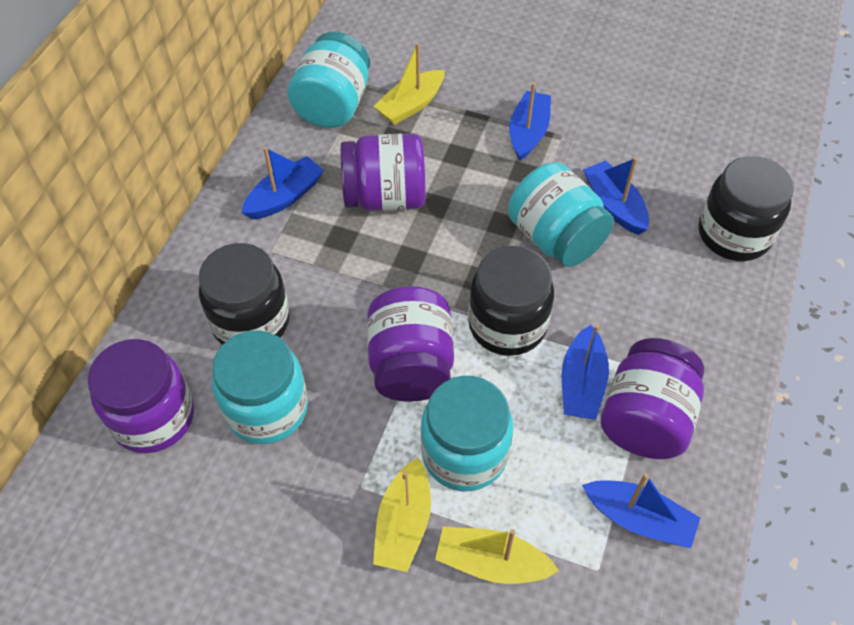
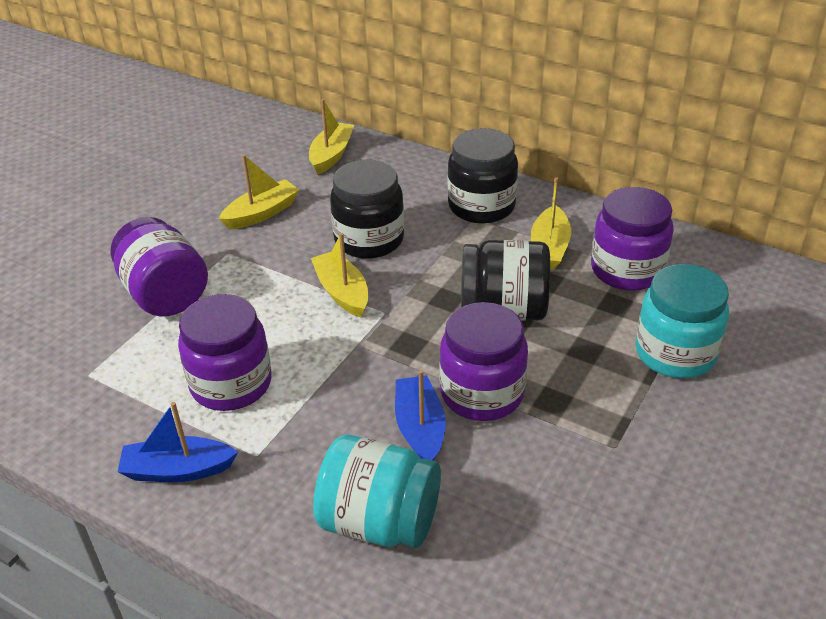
blue boat: [242,147,324,220] [509,82,551,161] [562,325,609,420] [582,473,700,548] [583,157,649,235] = 5 -> [118,402,238,482] [395,370,446,460] = 2
turquoise jar: [212,330,308,444] [288,32,370,128] [421,376,513,491] [508,162,614,267] = 4 -> [313,435,441,548] [636,264,729,378] = 2
yellow boat: [373,458,431,572] [374,43,445,125] [435,527,559,584] = 3 -> [219,154,299,229] [309,99,354,174] [311,233,368,317] [531,177,571,269] = 4

